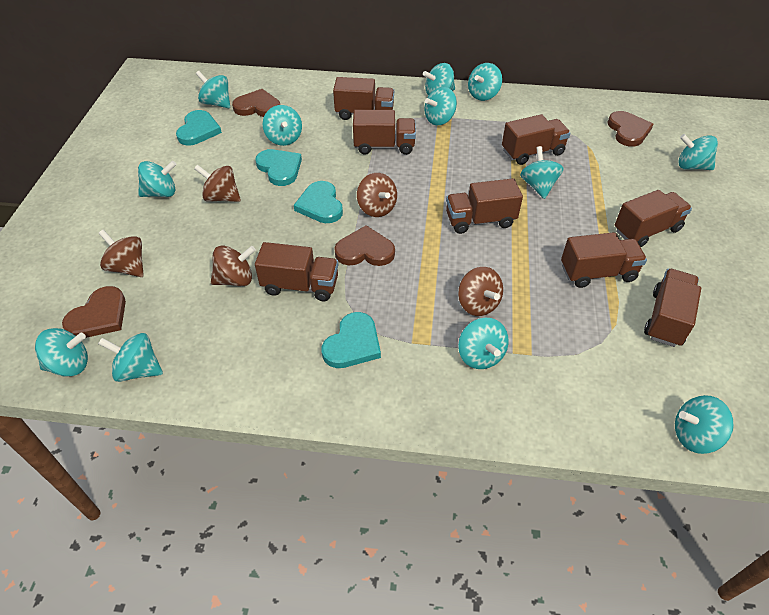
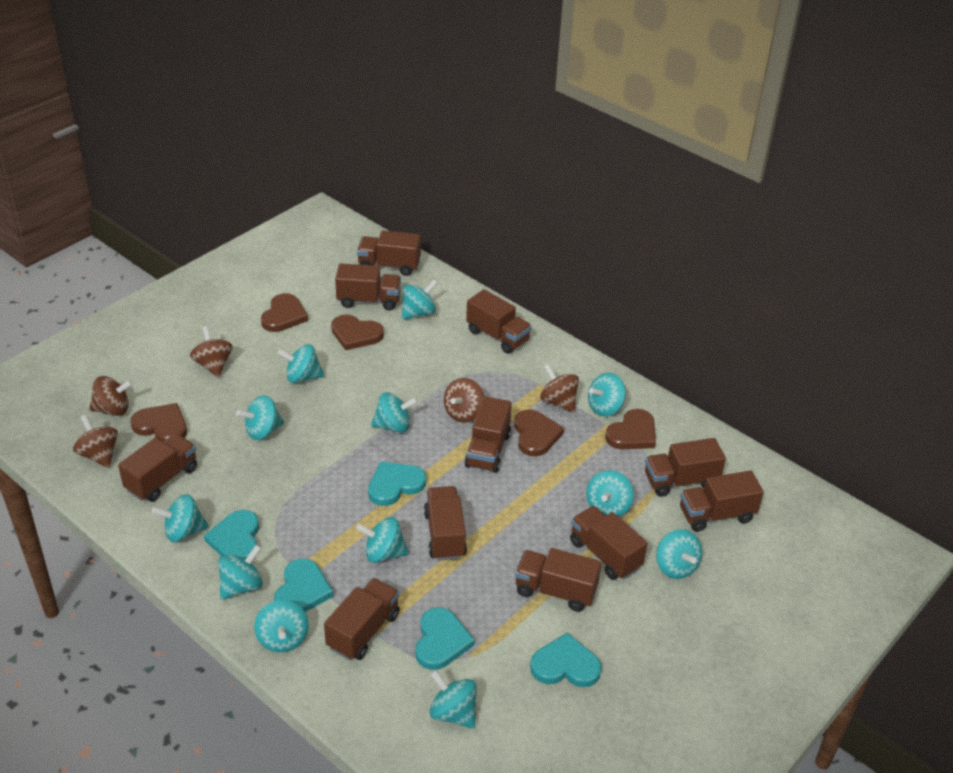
brown heart: [62,286,126,338] [232,89,280,117] [334,225,395,266] [608,111,653,147] = 4 -> [131,403,187,442] [261,293,308,332] [331,314,384,350] [514,410,564,456] [605,409,656,449] = 5
brown truck: [255,242,338,301] [333,77,394,120] [353,110,416,155] [446,178,523,234] [502,114,571,165] [561,232,647,288] [615,190,692,247] [644,269,701,347] = 8 -> [118,433,197,502] [324,578,400,660] [335,263,401,311] [357,230,421,276] [424,486,467,561] [464,396,512,473] [466,289,532,354] [515,548,601,612] [570,506,648,580] [645,438,726,497] [680,470,764,532] = 11
turquoise heart: [176,110,222,146] [255,149,302,186] [294,181,343,223] [322,312,381,368] = 4 -> [204,510,259,559] [274,559,333,612] [368,461,426,506] [415,607,475,670] [530,633,602,687] = 5

